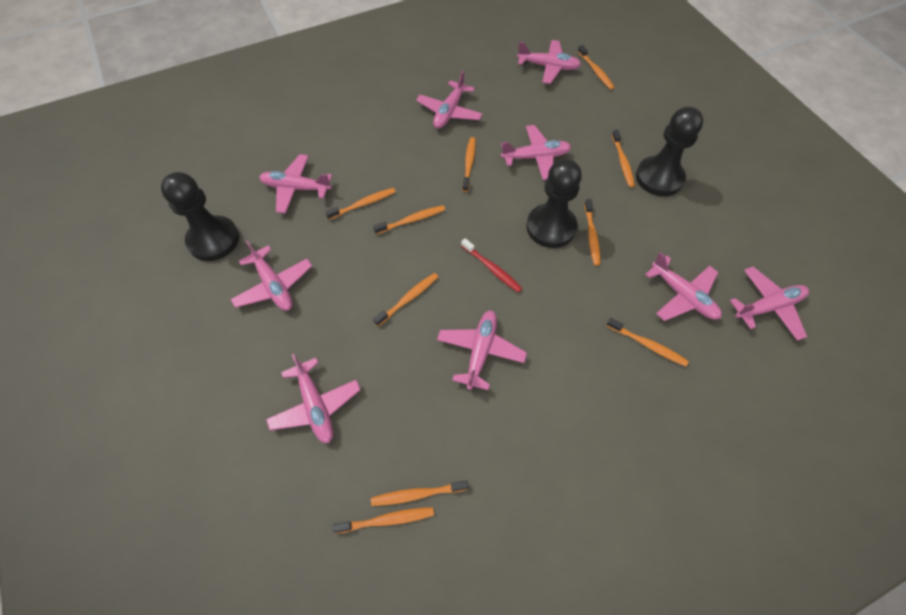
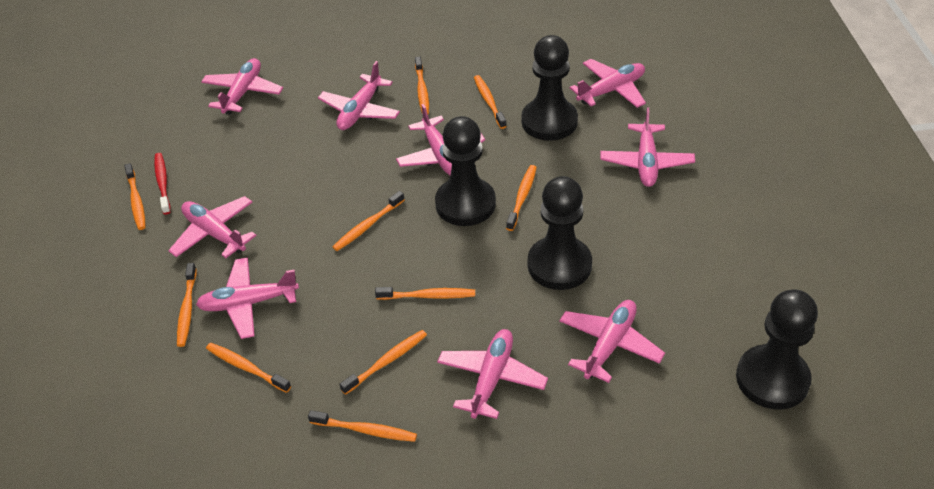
black pawn: [161,172,239,261] [526,159,582,248] [636,107,704,196] = 3 -> [435,116,496,226] [521,35,578,141] [528,176,592,290] [736,289,818,410] = 4

